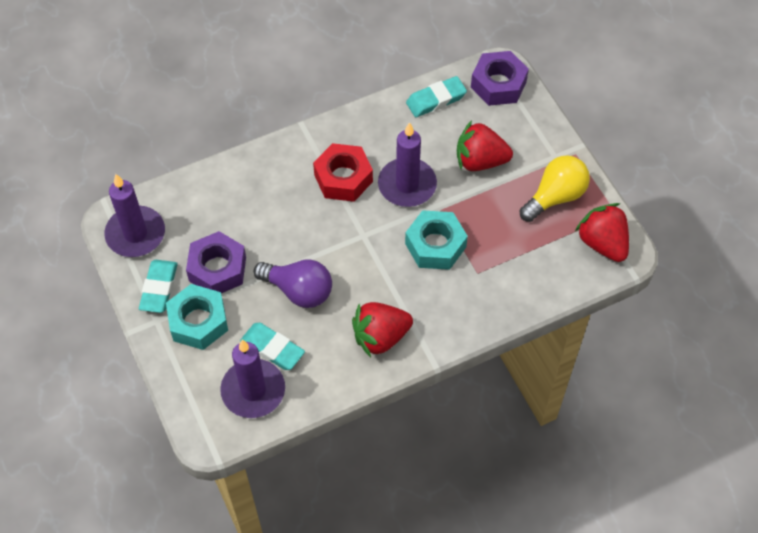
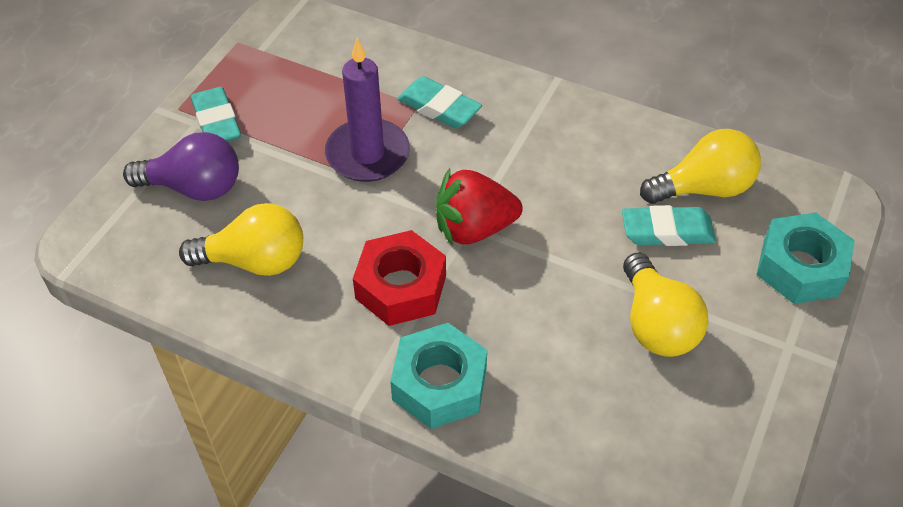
purple candle: [104,174,165,257] [220,340,285,418] [378,122,437,207] = 3 -> [325,38,410,182] = 1
purple nut: [186,231,246,293] [471,51,529,106] = 2 -> none = 0
red strawberry: [352,302,413,357] [457,120,513,171] [575,203,629,262] = 3 -> [436,168,523,246] = 1
yellow light bulb: [520,155,590,222] = 1 -> [179,203,303,276] [623,253,708,357] [640,129,761,204] = 3

